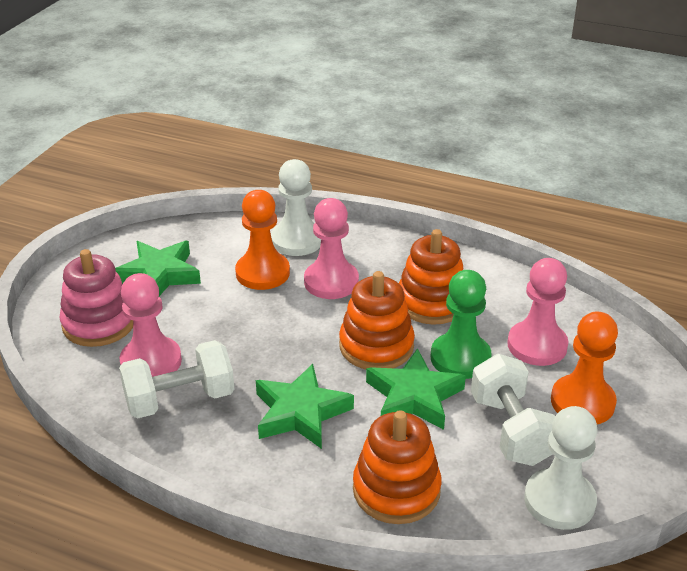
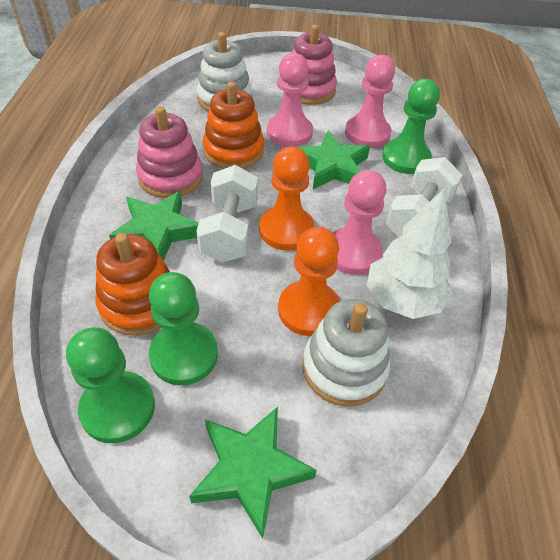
green pawn: [431,270,492,379] = 1 -> [66,327,155,443] [149,272,218,385] [382,79,440,174] = 3
orange stacking toy: [339,271,415,369] [353,410,441,524] [399,229,463,325] = 3 -> [95,233,170,336] [203,82,264,169] = 2
pink stacking toy: [59,249,133,347] = 1 -> [136,106,203,198] [292,24,337,105] = 2
white pawn: [271,159,321,256] [524,406,597,530] = 2 -> none = 0
white stacking toy: none = 0 -> [197,32,252,111] [302,299,390,407] = 2
white tree: none = 0 -> [367,188,453,319] = 1

